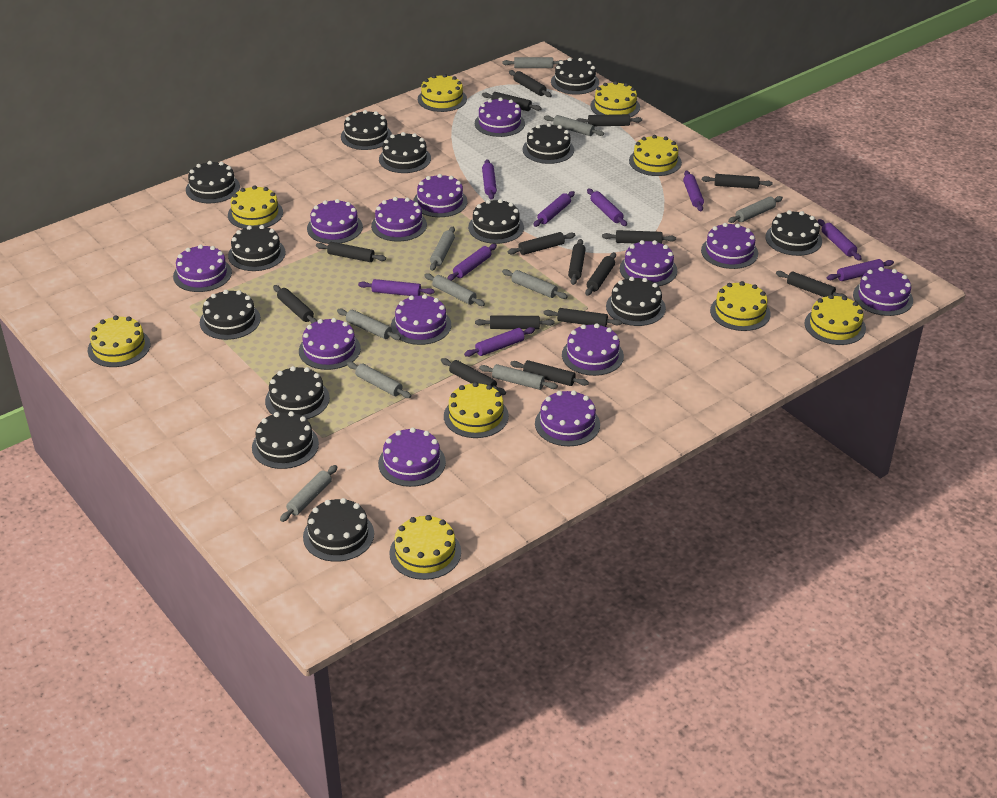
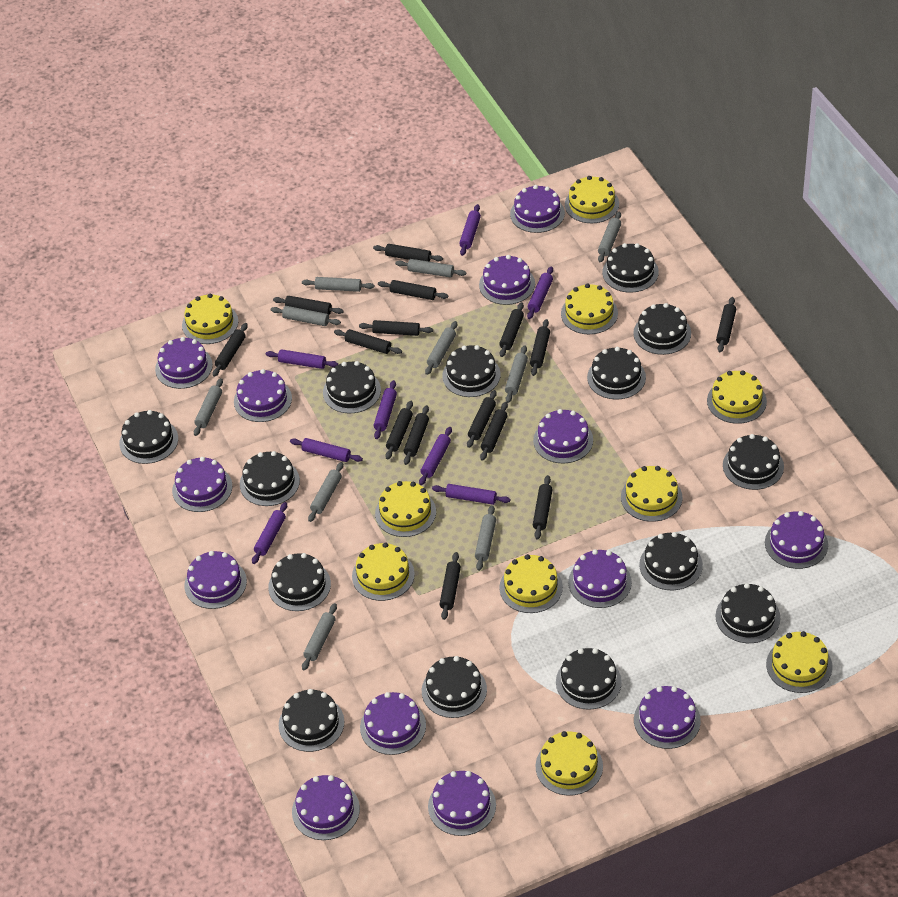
black cake: [186,161,240,203] [200,290,261,340] [228,225,286,271] [252,411,319,469] [265,366,330,419] [303,498,374,562] [341,110,392,150] [379,132,431,173] [468,199,524,244] [522,123,574,164] [551,58,599,95] [606,277,666,326] [765,210,822,256] = 13 -> [119,410,178,464] [240,451,300,506] [268,553,331,611] [279,689,344,752] [323,361,381,413] [422,656,487,718] [442,345,501,397] [556,648,622,710] [587,347,646,400] [602,243,659,293] [633,303,691,355] [639,532,703,590] [716,583,780,643] [723,434,784,490] = 14
purple rolling pin: [358,279,435,296] [447,244,497,281] [464,327,535,357] [482,159,497,200] [533,191,575,227] [587,189,627,226] [683,170,704,211] [818,219,862,261] [827,259,894,281] = 9 -> [252,502,287,564] [266,349,338,369] [290,438,363,462] [374,380,397,439] [419,427,452,485] [432,484,510,505] [459,204,481,256] [527,266,553,319] = 8
yellow cake: [88,315,150,367] [228,185,283,229] [389,515,461,580] [418,74,467,112] [444,382,509,438] [590,81,640,117] [629,135,682,176] [710,281,771,331] [805,295,866,345] = 9 -> [182,294,238,344] [352,542,415,601] [375,481,436,537] [499,554,563,613] [536,731,603,796] [561,284,618,334] [565,176,619,223] [621,466,682,522] [707,370,767,424] [766,631,832,693] = 10

